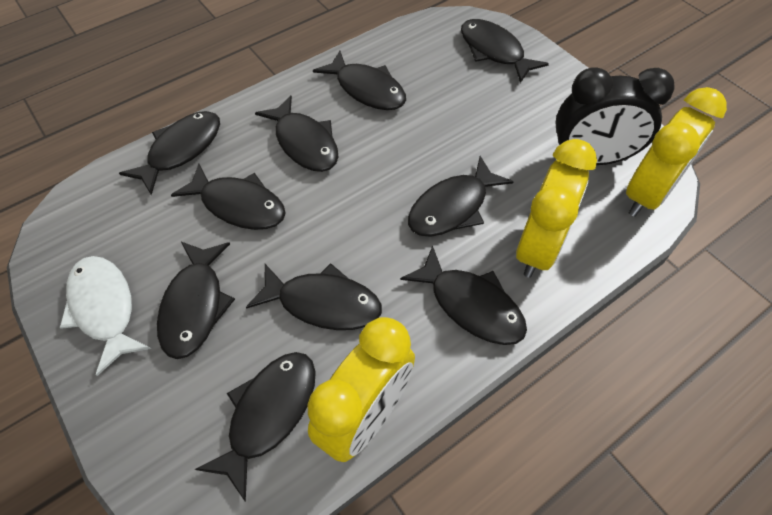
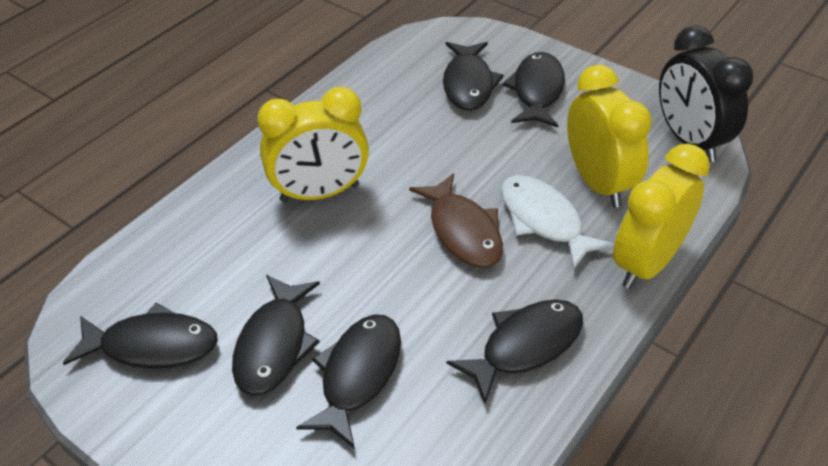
black fish: [119,111,220,195] [157,242,235,359] [171,163,286,230] [195,352,316,502] [246,263,382,330] [255,95,338,172] [313,51,406,110] [400,246,527,345] [408,156,514,237] [461,19,549,83] = 10 -> [63,303,218,369] [232,275,320,396] [296,314,401,449] [443,42,504,111] [446,299,583,403] [502,52,565,127] = 6
brown fish: none = 0 -> [409,173,503,268] = 1

